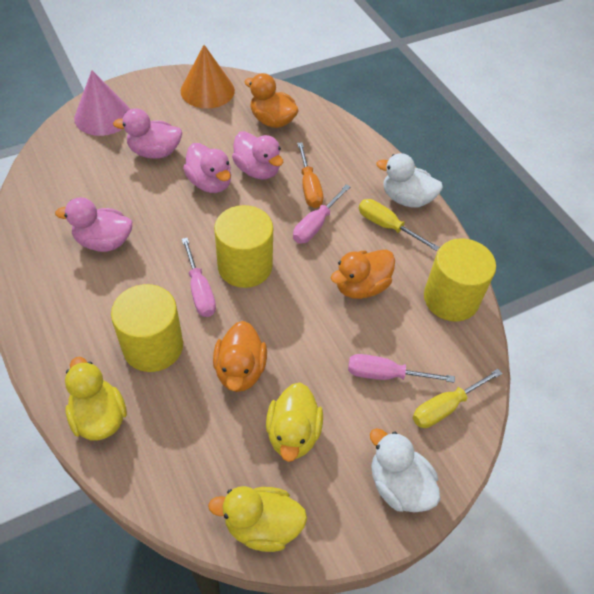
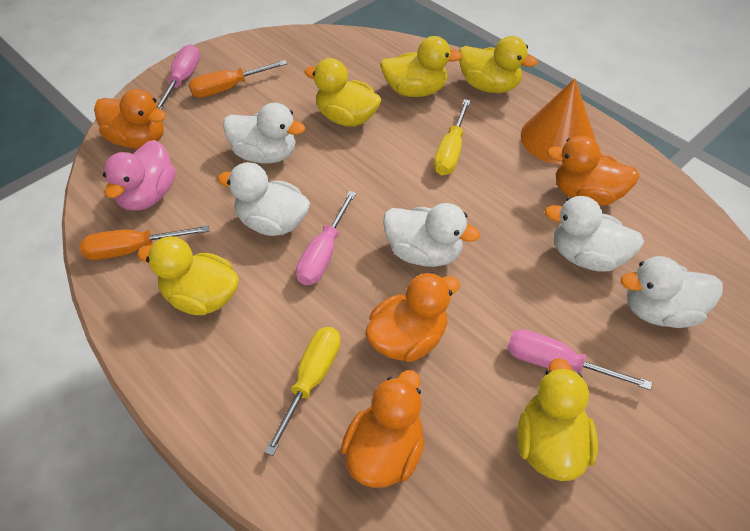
orange duck: [213,321,267,392] [244,73,299,128] [331,250,395,299] = 3 -> [94,89,166,149] [341,370,425,488] [365,272,460,362] [547,136,639,206] = 4
orange screwdriver: [297,142,323,208] = 1 -> [80,225,209,260] [189,60,288,98] = 2
pink cone: [74,70,130,136] = 1 -> none = 0
pink duck: [55,197,132,252] [113,108,182,159] [183,143,231,193] [232,131,283,179] = 4 -> [103,140,176,211] = 1
white duck: [370,428,440,513] [376,153,443,208] = 2 -> [218,162,310,236] [223,102,305,164] [383,203,480,267] [544,196,644,272] [621,256,723,328] = 5
yellow cylinder: [111,284,183,372] [214,205,273,288] [424,238,496,321] = 3 -> none = 0
yellow duck: [65,357,127,441] [208,486,307,552] [266,383,323,462] = 3 -> [137,236,239,315] [304,58,381,127] [380,36,462,97] [459,36,538,93] [517,358,598,481] = 5

